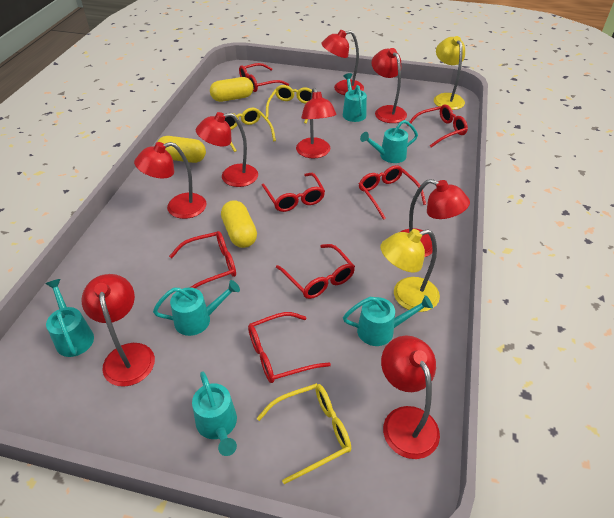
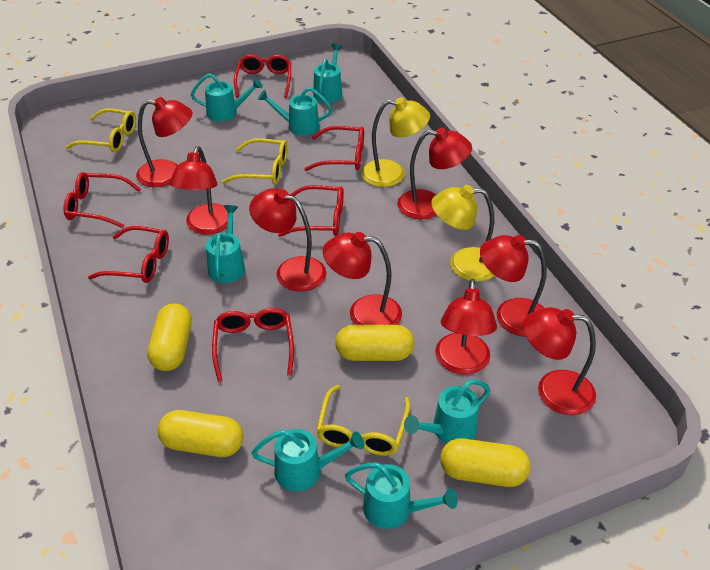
red glasses: [169,231,236,288] [239,63,289,92] [248,312,331,383] [261,173,325,212] [276,244,355,299] [359,165,426,220] [407,104,468,147] = 7 -> [64,172,141,228] [88,226,169,283] [212,308,294,382] [234,54,291,98] [278,185,344,237] [304,126,364,171] = 6
turquoise watering can: [46,279,94,357] [153,280,240,336] [192,371,237,456] [343,73,367,122] [343,295,433,346] [360,120,418,163] = 6 -> [191,73,263,121] [206,205,245,283] [252,429,364,491] [258,87,332,136] [313,43,343,103] [345,463,458,529] [404,379,490,443] = 7
yellow capsule: [157,136,206,163] [210,77,253,102] [221,200,257,248] = 3 -> [147,304,192,371] [158,410,244,457] [335,325,414,361] [440,438,530,487] = 4

